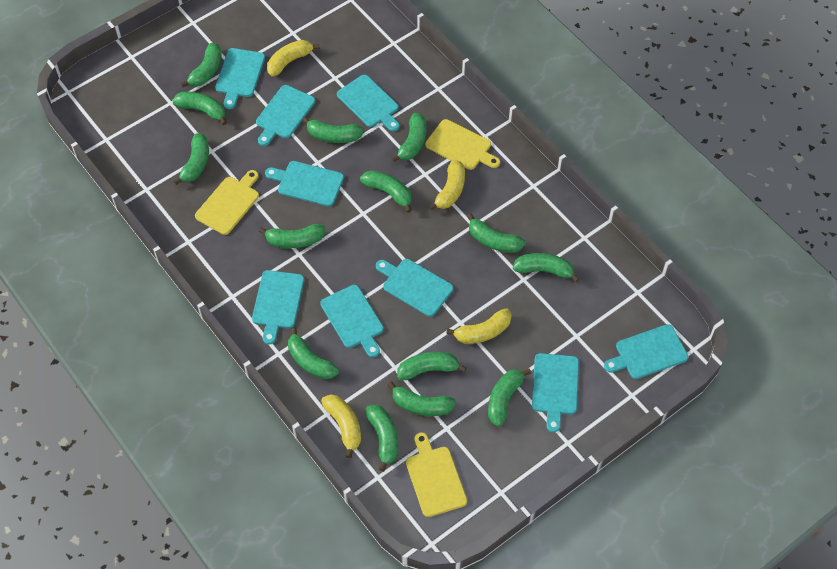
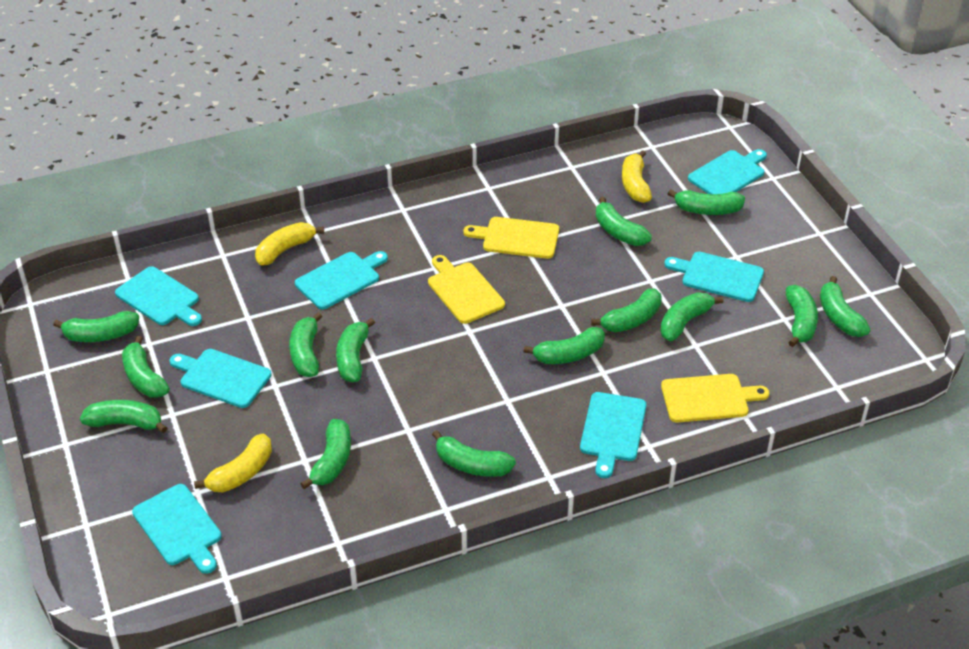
turquoise cutting board: [215,48,265,109] [252,270,304,344] [256,85,315,146] [265,161,344,207] [320,285,384,357] [337,75,400,131] [376,259,453,317] [532,353,579,432] [604,324,688,379] = 9 -> [115,266,202,326] [132,484,222,574] [169,349,272,408] [295,251,388,309] [580,392,646,478] [664,252,764,302] [688,149,767,194] = 7
yellow banana: [267,40,320,76] [321,394,361,458] [428,160,465,211] [446,308,512,344] = 4 -> [194,434,272,492] [255,222,324,266] [622,150,652,203] = 3

